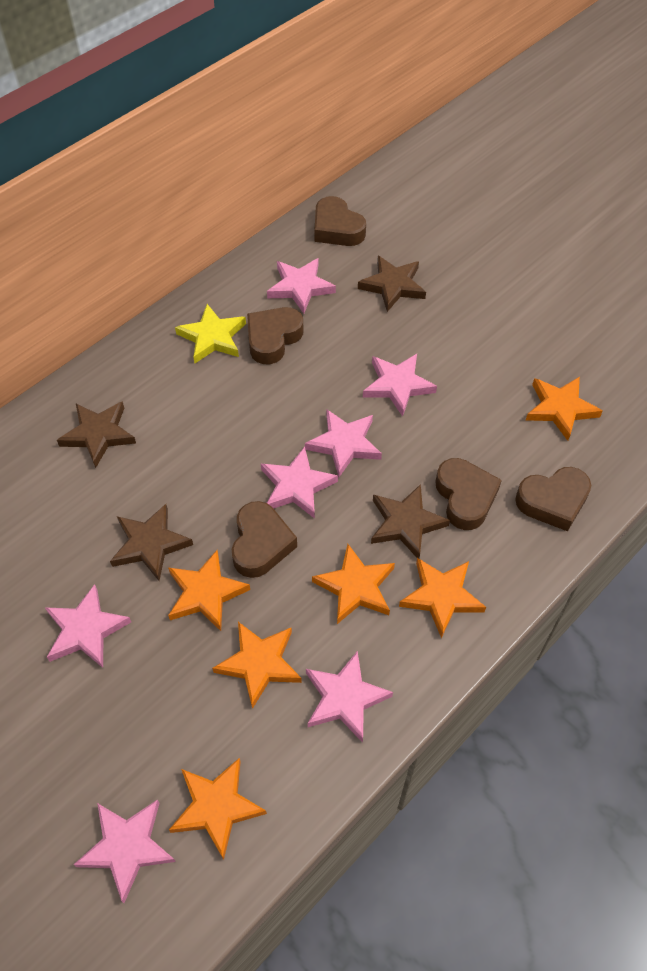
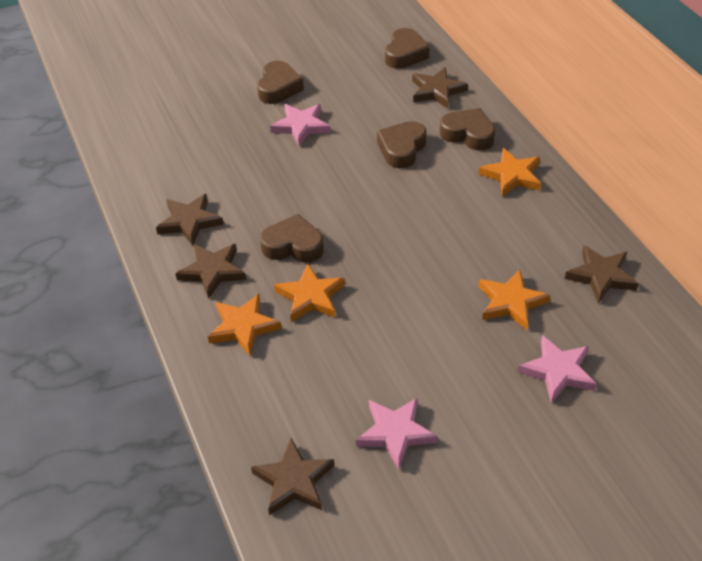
brown star: [57,401,136,468] [110,504,193,581] [358,256,426,312] [371,484,450,558] = 4 -> [156,194,224,246] [175,244,246,299] [251,438,335,515] [412,67,468,108] [565,245,639,303] = 5
orange star: [168,550,250,631] [169,758,267,860] [212,622,302,709] [312,544,395,624] [399,558,486,638] [526,377,603,441] = 6 -> [208,294,282,356] [274,263,345,322] [479,148,541,196] [479,270,550,330] = 4
pink star: [45,584,131,668] [73,800,176,903] [261,446,338,519] [267,258,336,314] [305,409,382,477] [306,651,393,743] [363,354,437,417] = 7 -> [270,104,330,146] [356,397,438,470] [518,335,597,403] = 3
yellow star: [175,304,246,363] = 1 -> none = 0

